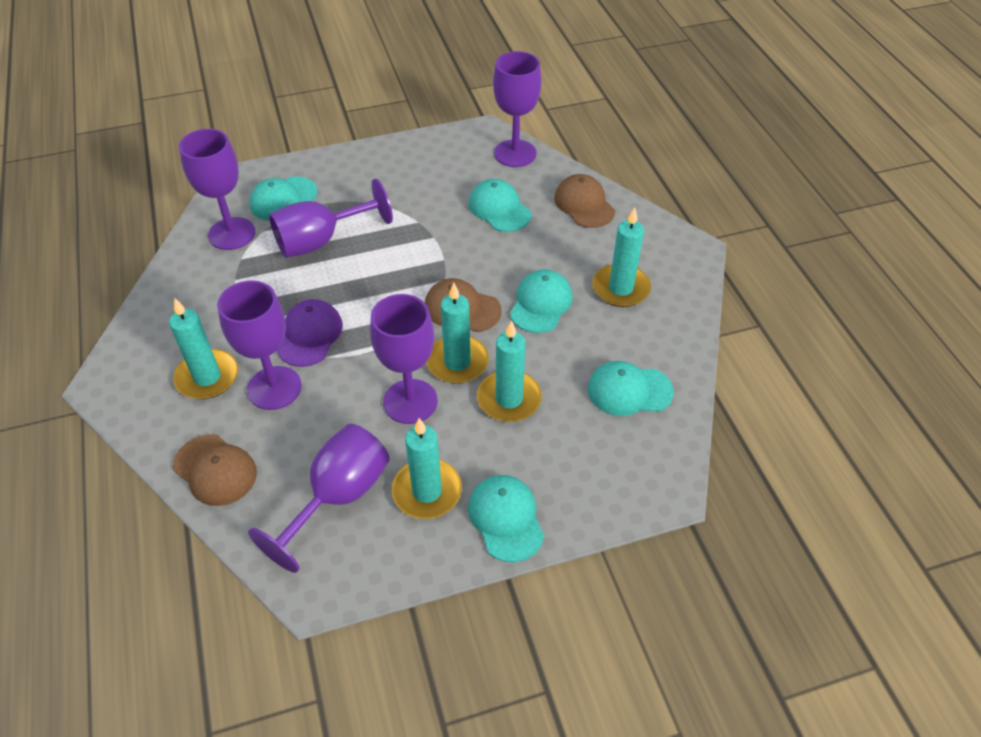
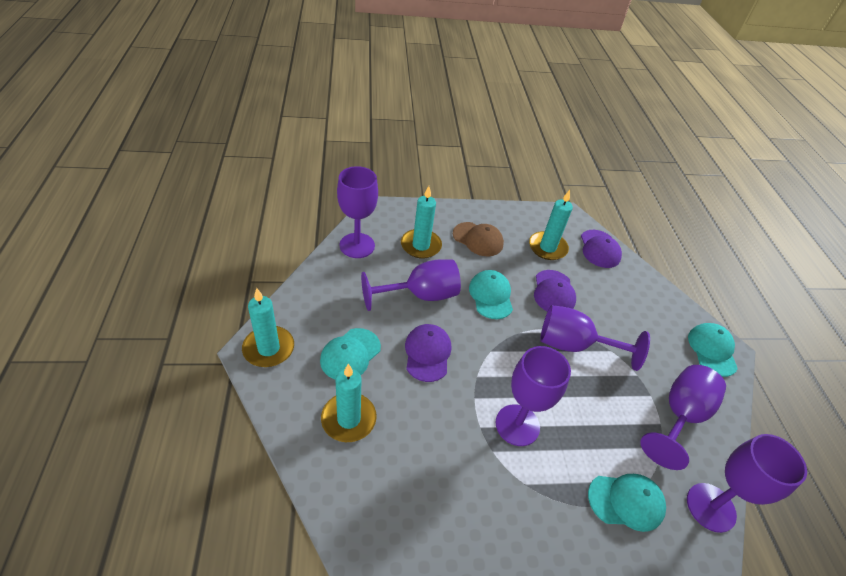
brown cap: [173,434,257,506] [425,278,502,332] [554,174,615,228] = 3 -> [453,222,504,256] = 1
purple cap: [277,299,343,367] = 1 -> [405,324,451,382] [534,270,576,312] [581,230,622,268] = 3
turquoise candle: [169,298,238,399] [392,418,462,519] [426,283,489,384] [477,320,542,422] [592,207,651,307] = 5 -> [242,288,294,367] [321,364,377,442] [401,186,442,259] [529,190,573,260] = 4
turquoise cap: [250,176,318,221] [468,475,544,562] [469,179,531,232] [510,269,573,333] [588,361,674,416] = 5 -> [320,328,381,379] [469,270,513,319] [588,474,666,532] [688,323,738,377] = 4

